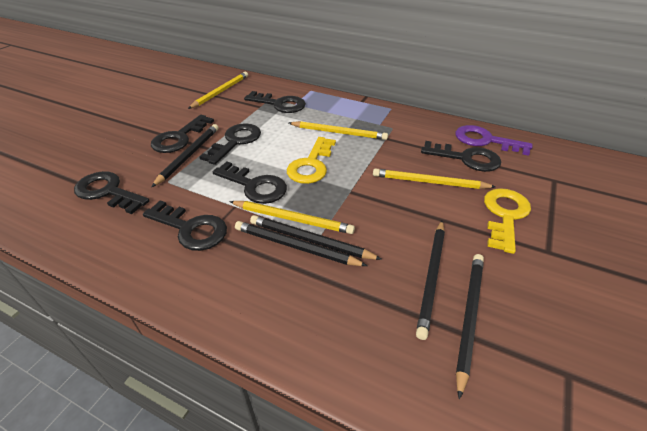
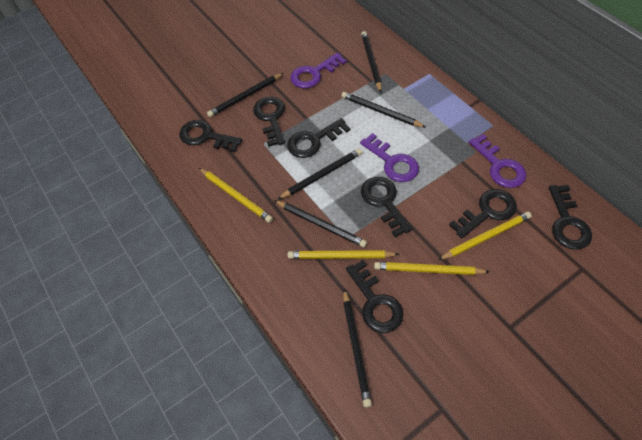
black pencil: [152,124,218,187] [235,221,367,266] [250,215,382,260] [416,221,445,340] [456,254,484,400] = 5 -> [207,73,284,117] [274,200,367,248] [278,148,362,199] [341,92,426,128] [343,289,372,407] [361,31,382,92] = 6
purple key: [455,125,532,156] = 1 -> [290,53,347,88] [360,133,419,182] [469,134,526,188] = 3
yellow key: [287,137,336,184] [484,188,531,254] = 2 -> none = 0

